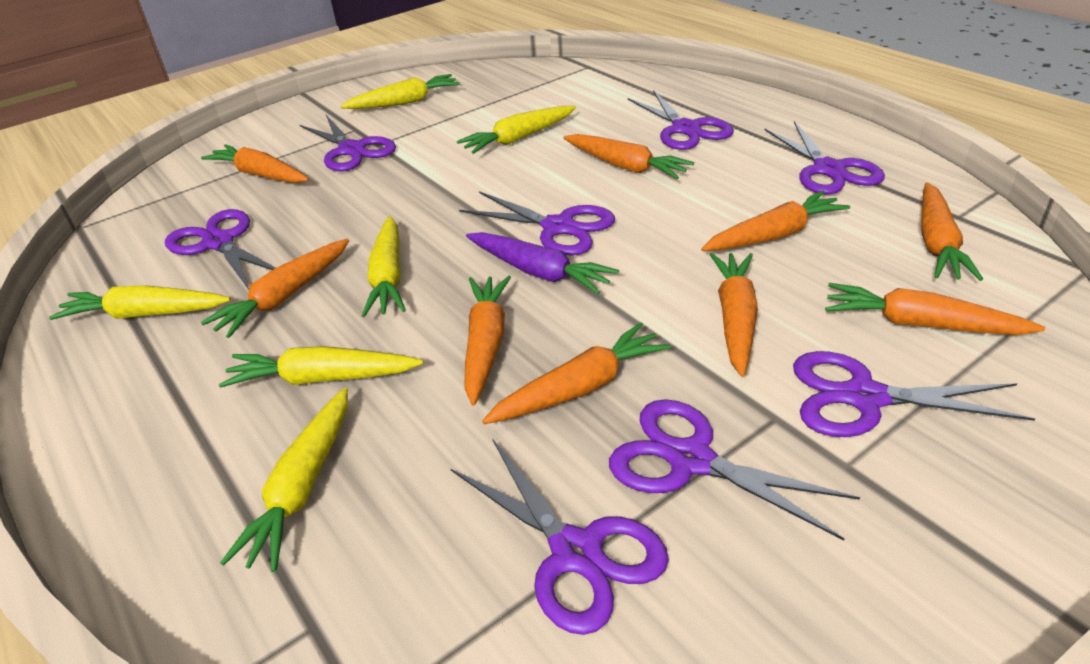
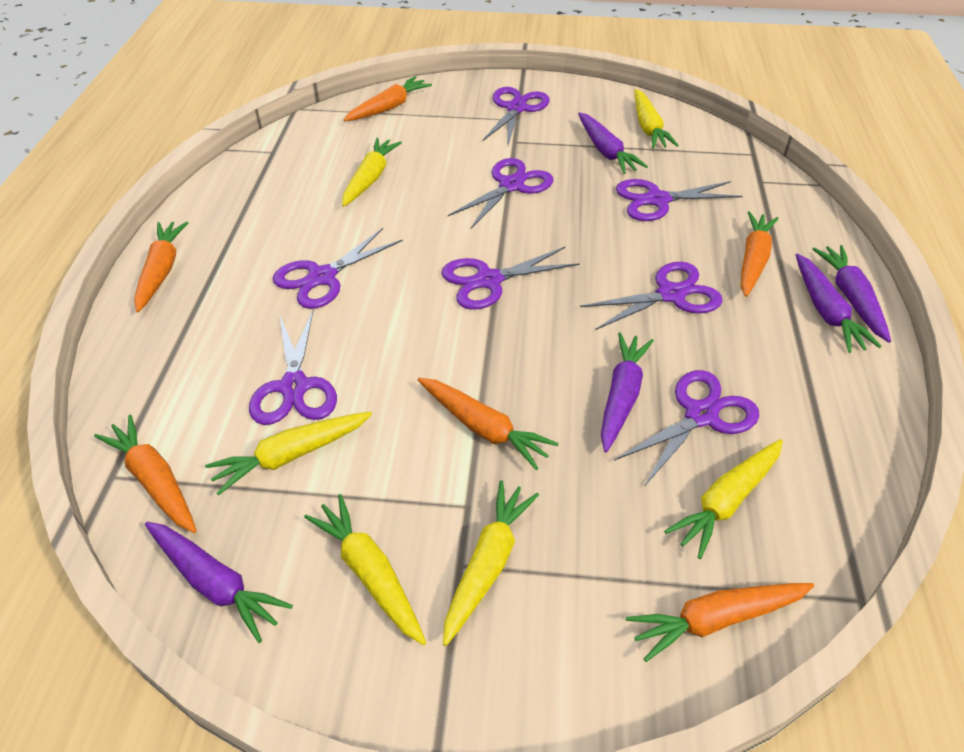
orange carrot: [201,144,309,183] [201,239,349,338] [464,276,511,406] [482,322,671,424] [564,134,694,179] [701,191,850,251] [709,253,758,377] [825,283,1045,335] [921,183,983,281] = 9 -> [94,415,197,533] [134,222,188,312] [344,76,432,121] [418,378,559,470] [626,583,814,662] [741,211,779,297] = 6
purple carrot: [466,232,619,294] = 1 -> [145,522,293,643] [578,112,648,174] [601,332,654,452] [796,253,882,353] [812,245,891,343] = 5

